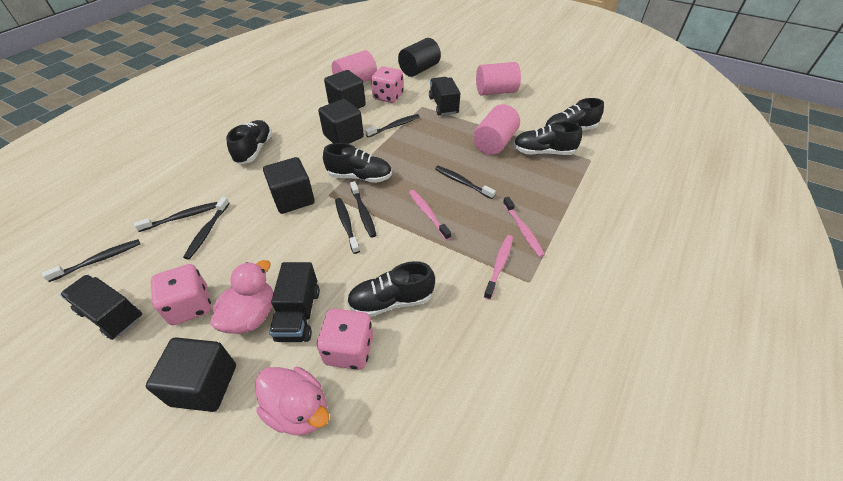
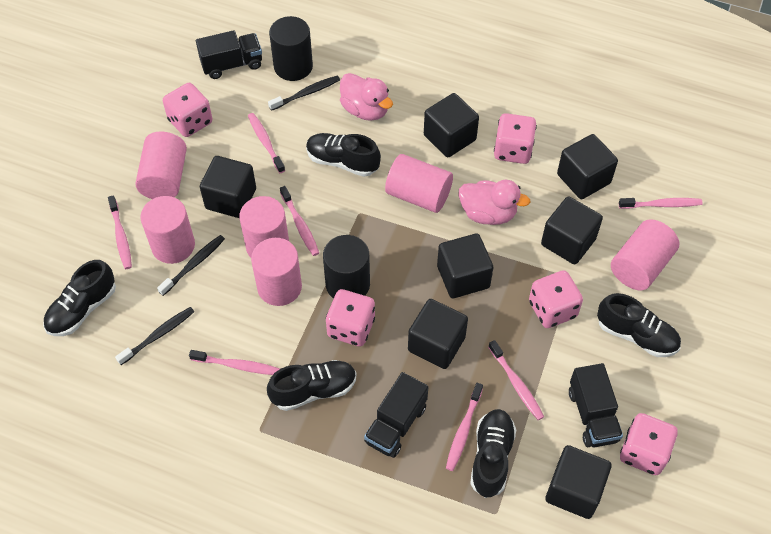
black cube: [146,338,236,412] [263,157,315,214] [318,99,364,144] [324,70,366,109] = 4 -> [200,156,256,218] [408,299,468,369] [424,93,479,157] [437,234,494,298] [541,196,603,264] [545,445,612,519] [557,134,618,199] = 7
black cylinder: [398,38,441,77] = 1 -> [269,16,313,81] [323,235,370,299] = 2
black toothbrush: [42,239,140,282] [134,202,218,232] [183,197,230,260] [335,198,360,254] [350,181,376,238] [365,114,420,137] [435,166,496,199] = 7 -> [115,307,194,365] [157,235,225,296] [268,76,340,111] = 3
pink cylinder: [332,50,377,83] [473,104,520,155] [476,62,521,96] = 3 -> [135,132,187,199] [141,196,195,264] [239,196,289,257] [251,238,302,306] [385,154,453,213] [611,219,679,291] = 6
pink dice: [151,264,211,325] [317,308,373,370] [371,66,403,103] = 3 -> [163,83,213,137] [326,289,375,346] [494,113,537,164] [529,270,583,328] [620,413,678,475] = 5
pink toothbrush: [409,190,451,240] [484,235,513,300] [503,197,545,257] = 3 -> [108,195,132,269] [189,350,280,375] [248,113,285,173] [280,186,319,256] [446,383,483,471] [488,340,544,420] [619,198,703,209] = 7

